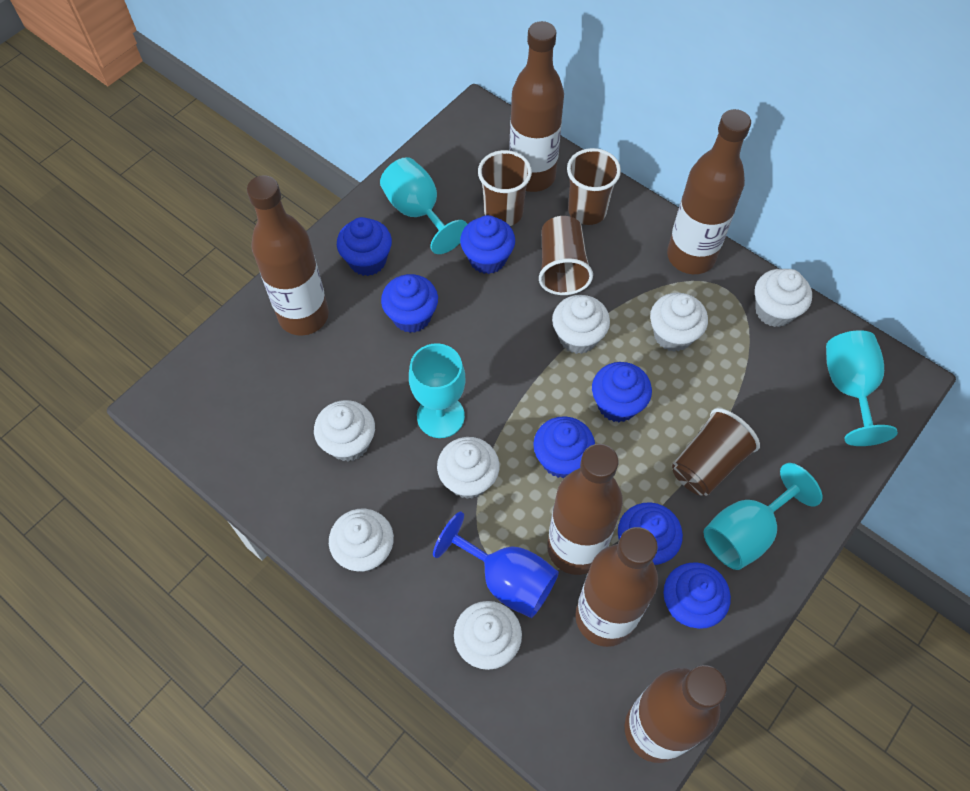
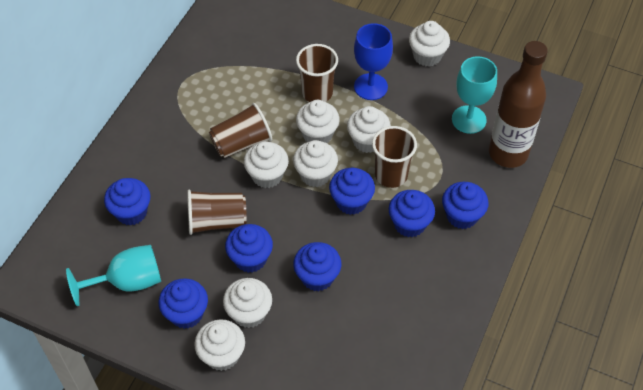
brown bottle: [247,176,329,336] [509,21,564,192] [547,444,623,575] [575,527,658,647] [625,665,727,763] [667,109,751,274] = 6 -> [489,41,548,168] = 1
turquoise goblet: [380,157,467,254] [409,343,466,438] [704,463,822,570] [826,330,898,446] = 4 -> [66,245,161,306] [452,56,497,134] = 2

